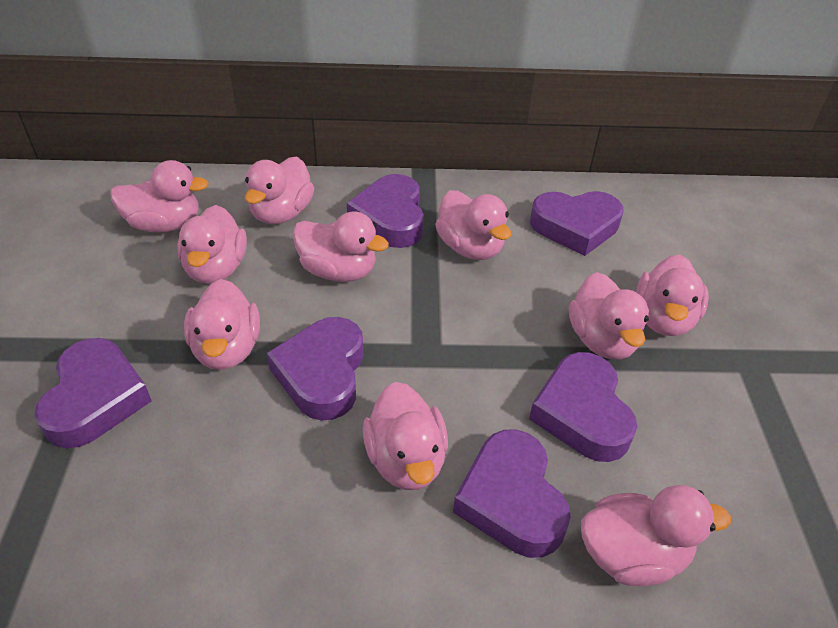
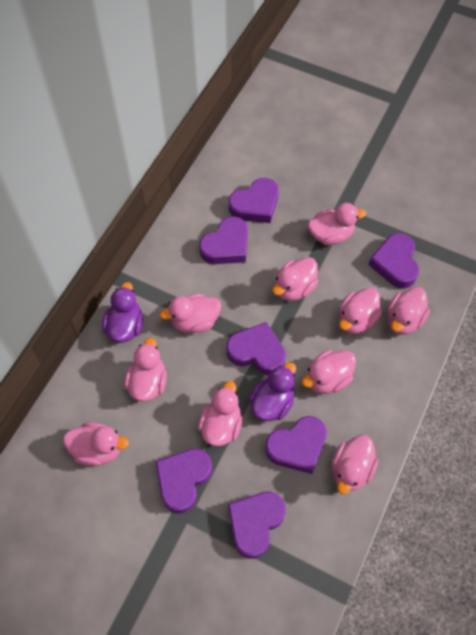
purple duck: none = 0 -> [102,282,143,342] [249,362,296,421] = 2
purple heart: [35,338,151,448] [267,317,364,420] [347,174,424,248] [453,429,571,558] [529,352,637,462] [530,191,624,256] = 6 -> [156,448,212,514] [199,216,248,264] [226,322,286,375] [228,491,286,559] [229,178,279,223] [265,416,327,474] [369,233,419,289] = 7

